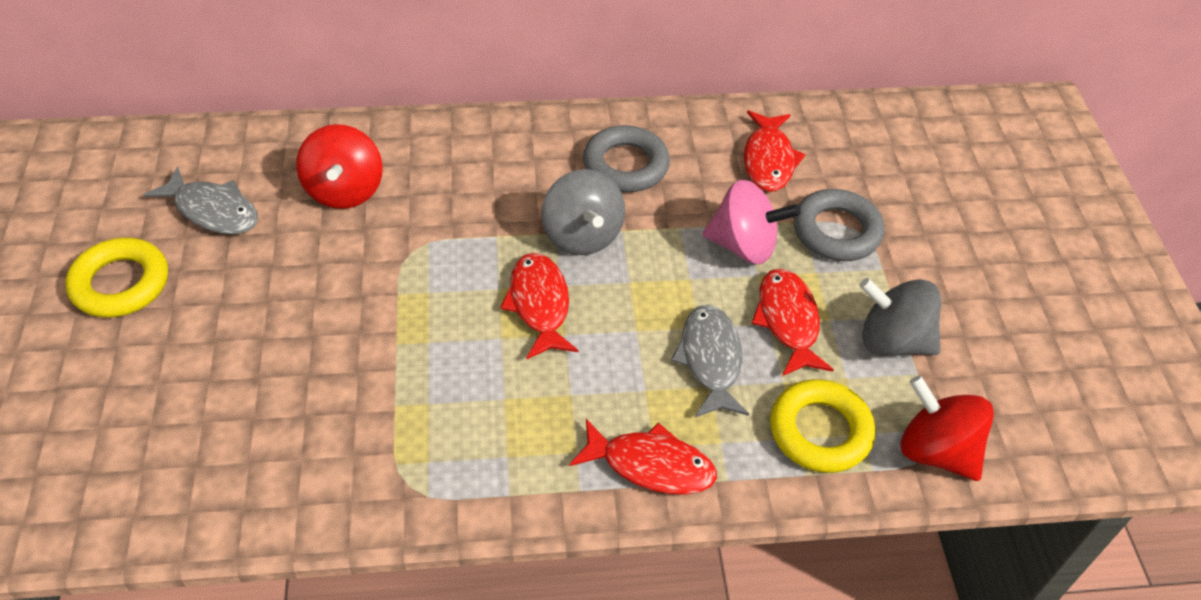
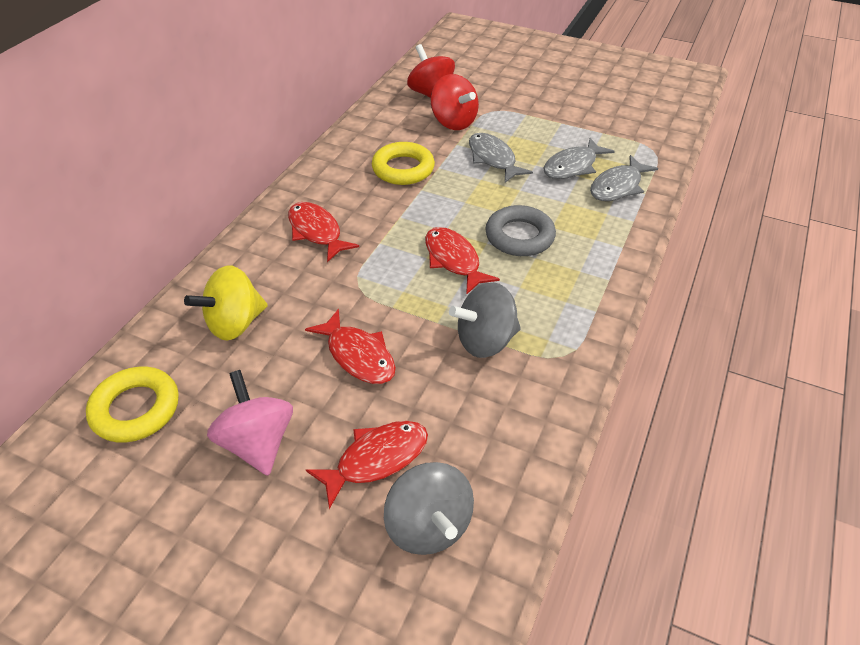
grey fish: [144,166,258,234] [671,305,749,417] = 2 -> [469,133,533,183] [544,138,615,179] [590,155,658,201] = 3
grey ring: [583,125,670,192] [793,189,885,261] = 2 -> [485,205,556,256] = 1
yellow spinning top: none = 0 -> [184,265,268,341] = 1

